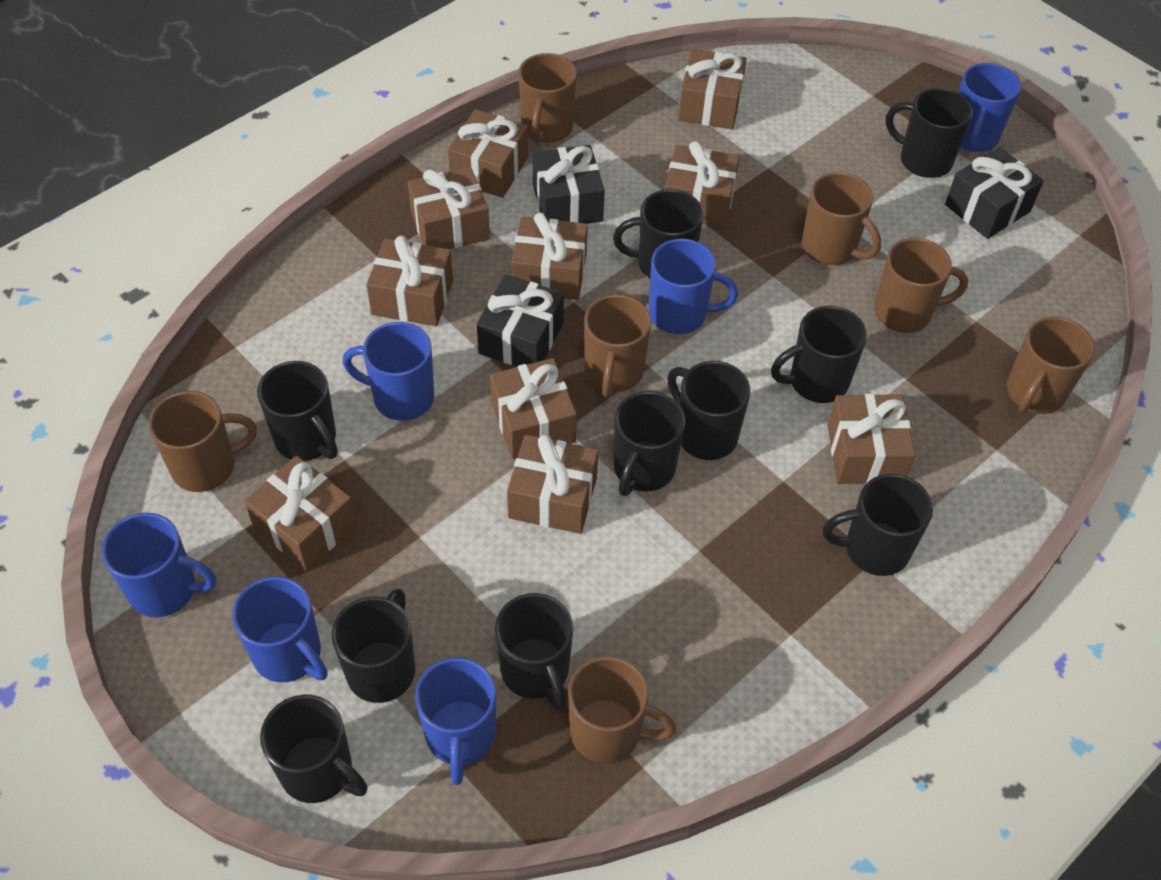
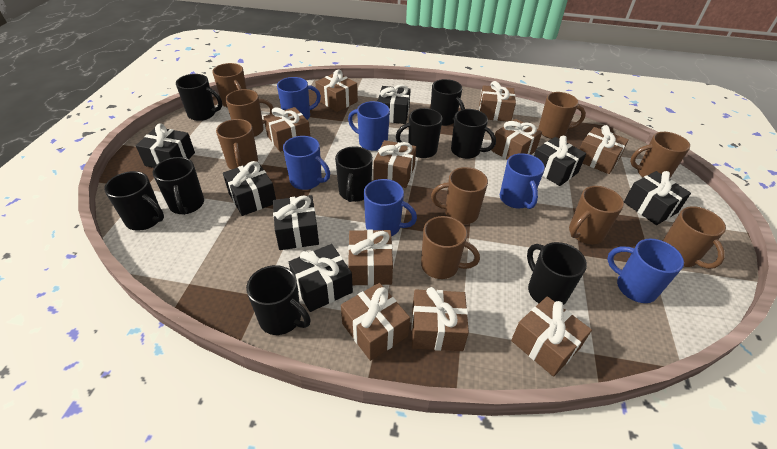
black gift: [477,274,564,366] [533,145,605,224] [945,147,1044,239] = 3 -> [136,123,195,168] [223,161,276,216] [273,195,319,250] [289,244,353,312] [377,84,411,124] [534,136,586,186] [624,171,691,225] = 7
black mug: [257,361,338,461] [260,695,367,803] [332,589,415,703] [495,593,573,711] [613,189,704,278] [614,391,685,496] [667,361,751,460] [771,306,867,403] [823,474,933,576] [886,88,973,178] = 10 -> [104,171,164,231] [153,157,204,215] [176,74,222,121] [246,265,311,335] [335,146,373,202] [396,108,442,158] [431,79,465,126] [451,109,496,159] [527,242,587,305] = 9
brown mug: [149,391,257,492] [518,53,577,143] [568,656,676,764] [584,295,651,398] [802,172,881,265] [874,238,968,333] [1007,317,1095,414] = 7 -> [212,63,247,108] [216,119,258,170] [225,89,273,137] [421,216,480,279] [431,167,488,224] [538,92,586,139] [569,186,624,244] [630,132,690,178] [663,206,726,269] = 9

